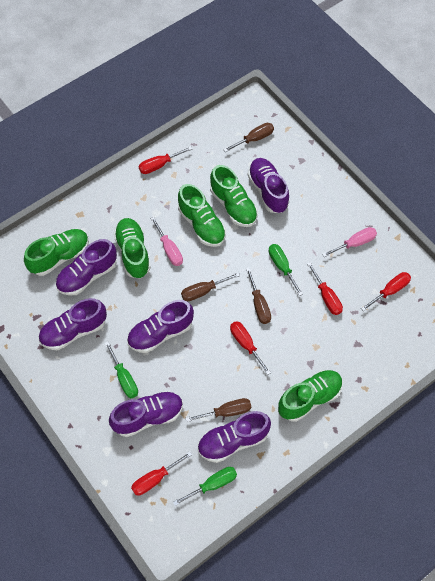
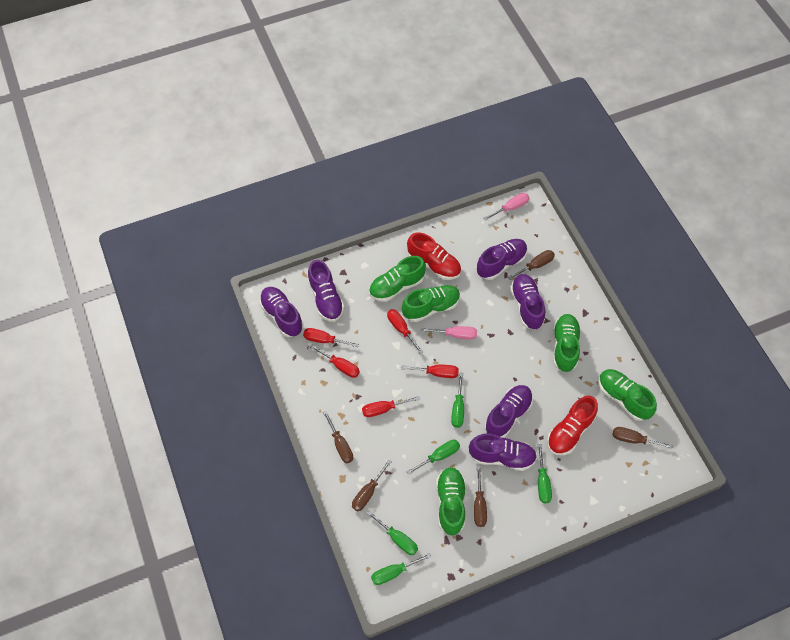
brown screwdriver: [181,272,240,301] [185,398,251,422] [223,123,274,152] [246,268,271,324] = 4 -> [323,411,353,463] [352,459,392,511] [474,466,487,527] [508,250,555,280] [613,427,673,449] = 5
green screwdriver: [105,341,138,398] [173,467,237,506] [269,244,303,296] = 3 -> [367,511,418,555] [371,553,431,585] [406,440,460,475] [451,373,464,428] [538,444,552,503] = 5
red shoe: none = 0 -> [407,233,461,280] [547,396,598,455] = 2

